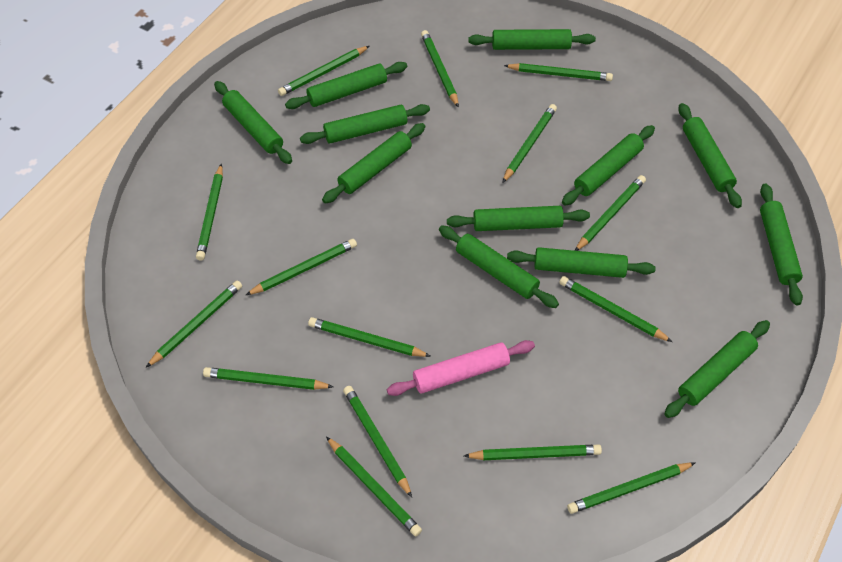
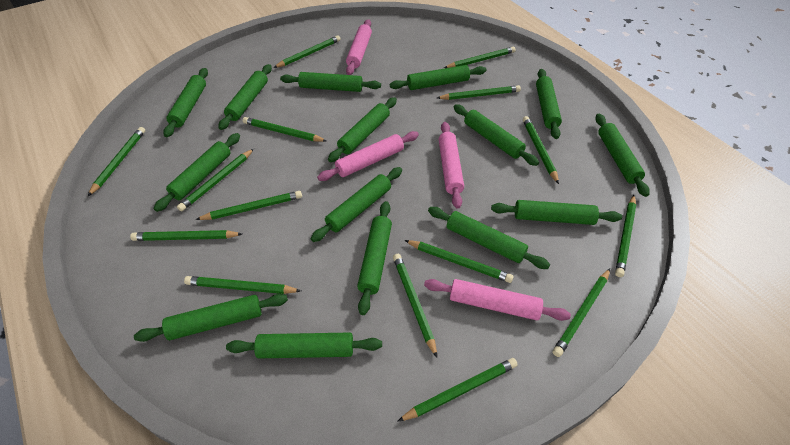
green rolling pin: [214,81,292,164] [285,62,407,109] [300,104,430,144] [322,123,425,203] [439,225,559,308] [447,206,590,231] [468,29,596,50] [507,247,656,278] [562,125,655,206] [664,320,770,418] [678,103,742,208] [760,183,803,306] = 12 -> [134,294,288,342] [154,133,240,212] [163,68,208,137] [218,64,272,130] [226,333,382,358] [280,72,381,92] [310,167,402,242] [328,97,397,162] [357,201,392,315] [390,65,486,90] [428,207,550,269] [453,104,539,166] [491,200,622,225] [536,69,562,139] [595,114,650,197] = 15
pink rolling pin: [387,340,535,396] = 1 -> [317,131,419,181] [346,19,372,75] [424,279,571,321] [439,122,464,209] = 4

